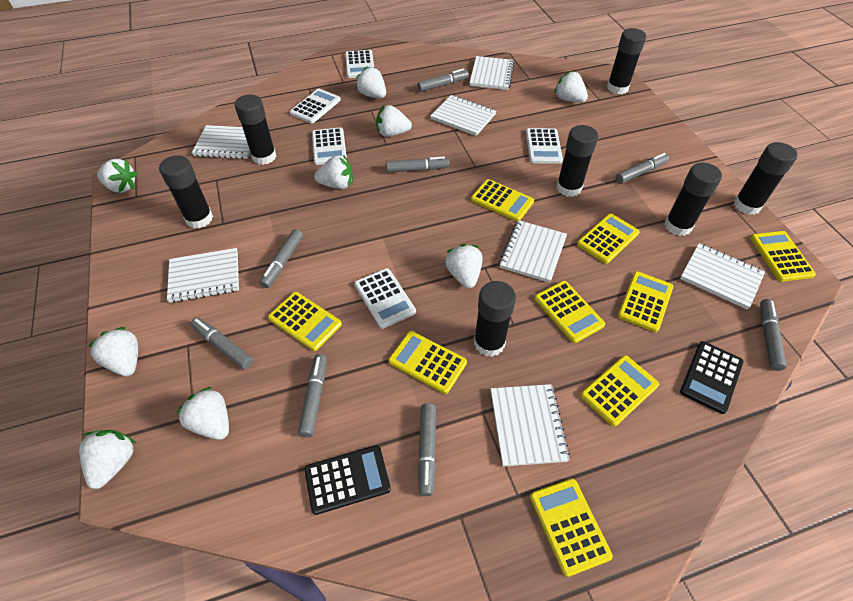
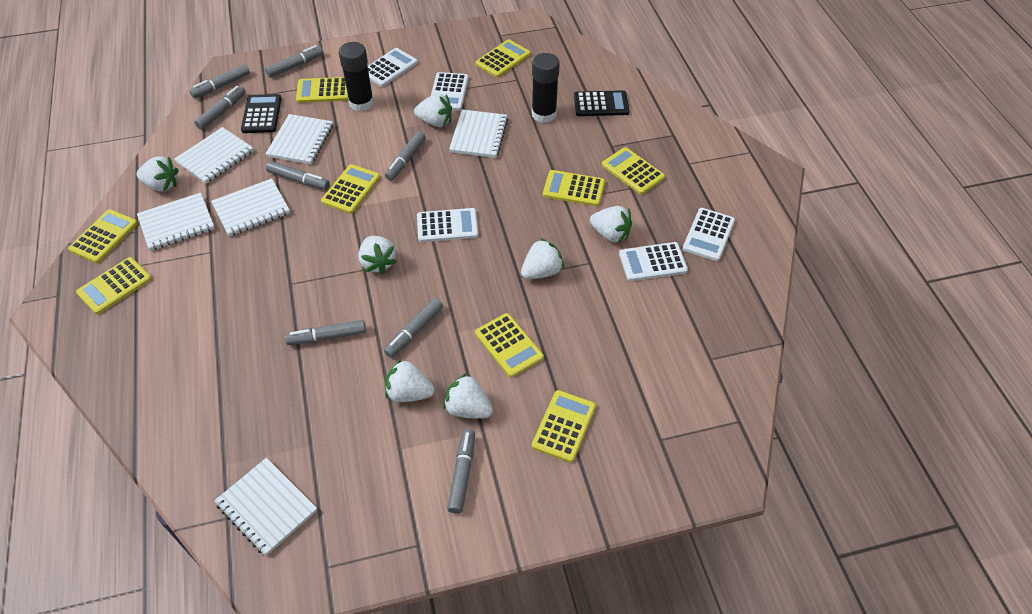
black glue stick: [159,155,213,228] [235,94,276,165] [474,281,516,357] [556,125,598,197] [607,28,646,94] [664,163,722,236] [734,142,798,215] = 7 -> [339,42,374,111] [532,53,560,123] = 2
white notebook: [167,248,239,303] [192,125,250,159] [430,95,496,136] [469,56,515,90] [491,384,570,467] [499,220,567,283] [680,243,765,310] = 7 -> [137,193,215,251] [174,127,254,184] [211,178,290,237] [214,458,317,556] [266,114,333,164] [449,109,508,158] = 6
white strawberry: [79,430,136,489] [88,327,138,376] [97,159,138,193] [176,387,229,440] [314,155,353,189] [355,66,386,98] [376,105,412,137] [445,244,482,288] [554,71,588,103] = 9 -> [137,156,179,192] [358,236,397,274] [385,359,435,402] [414,94,452,127] [443,373,493,419] [521,238,564,279] [590,206,632,243] = 7

